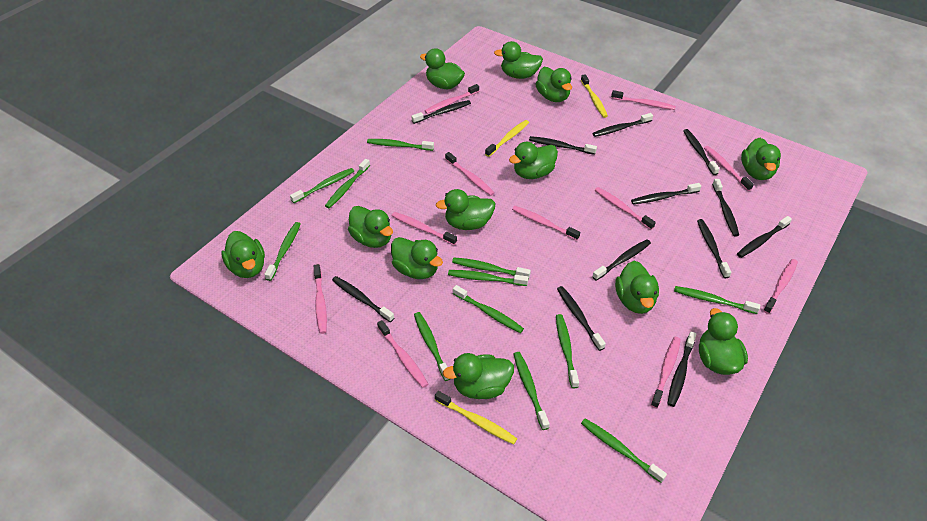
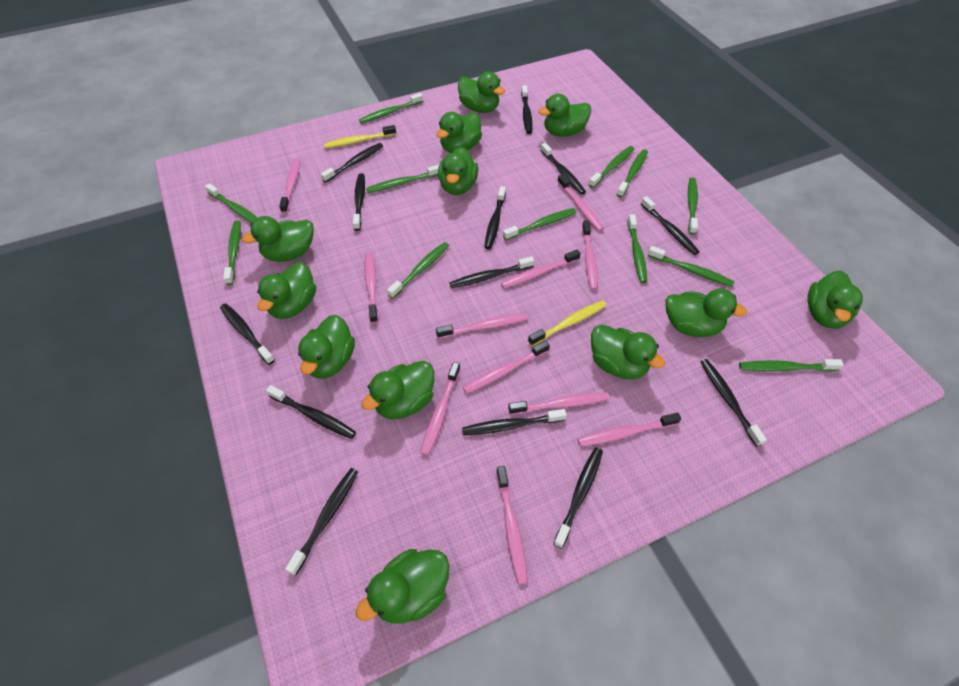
black toothbrush: [332,276,394,322] [411,100,471,124] [529,136,597,155] [557,286,606,351] [592,113,653,137] [592,239,651,281] [631,183,701,204] [667,331,697,407] [683,129,719,175] [697,219,731,278] [712,179,739,236] [737,216,792,258] = 12 -> [220,303,275,365] [266,385,356,439] [285,468,358,576] [321,143,383,183] [353,173,365,231] [449,256,534,288] [462,409,567,435] [484,186,506,249] [521,85,533,134] [540,143,586,195] [554,448,603,549] [641,196,699,255] [701,359,767,447] = 13
yellow toothbrush: [435,391,517,445] [485,120,529,157] [581,74,608,118] = 3 -> [324,125,396,149] [528,300,607,346] = 2

